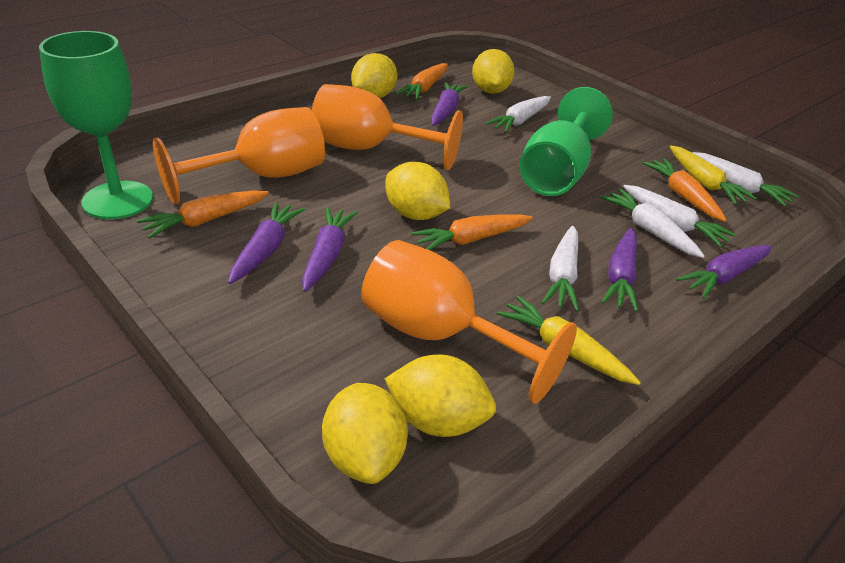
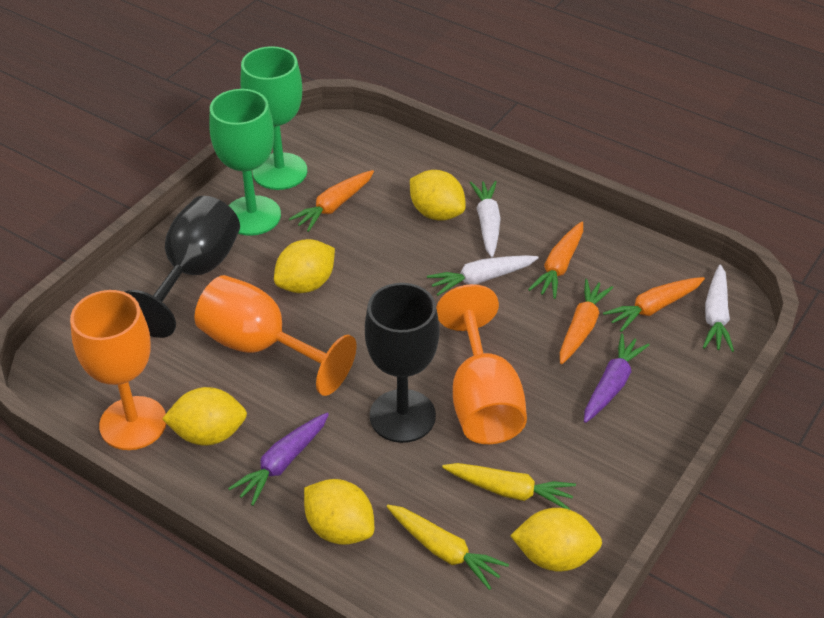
black goblet: none = 0 -> [125,196,240,338] [365,283,439,443] = 2
purple carrot: [228,202,305,284] [302,207,358,292] [431,82,468,126] [601,228,638,312] [676,245,772,299] = 5 -> [228,412,329,506] [584,333,649,423] = 2
white carrot: [485,96,551,133] [542,226,579,311] [600,189,705,258] [623,185,737,247] [692,152,799,207] = 5 -> [427,255,539,296] [470,181,501,257] [703,265,734,352] = 3

